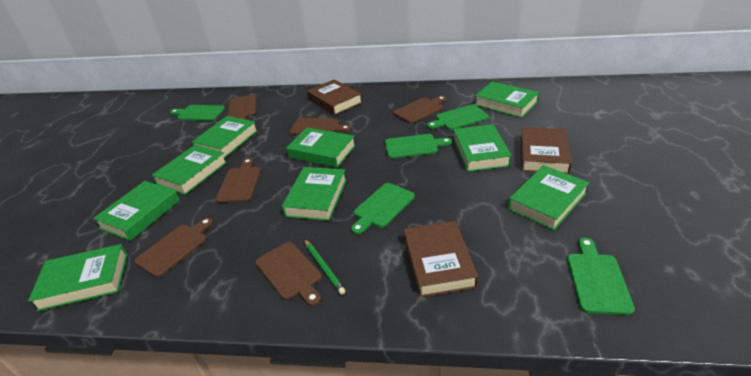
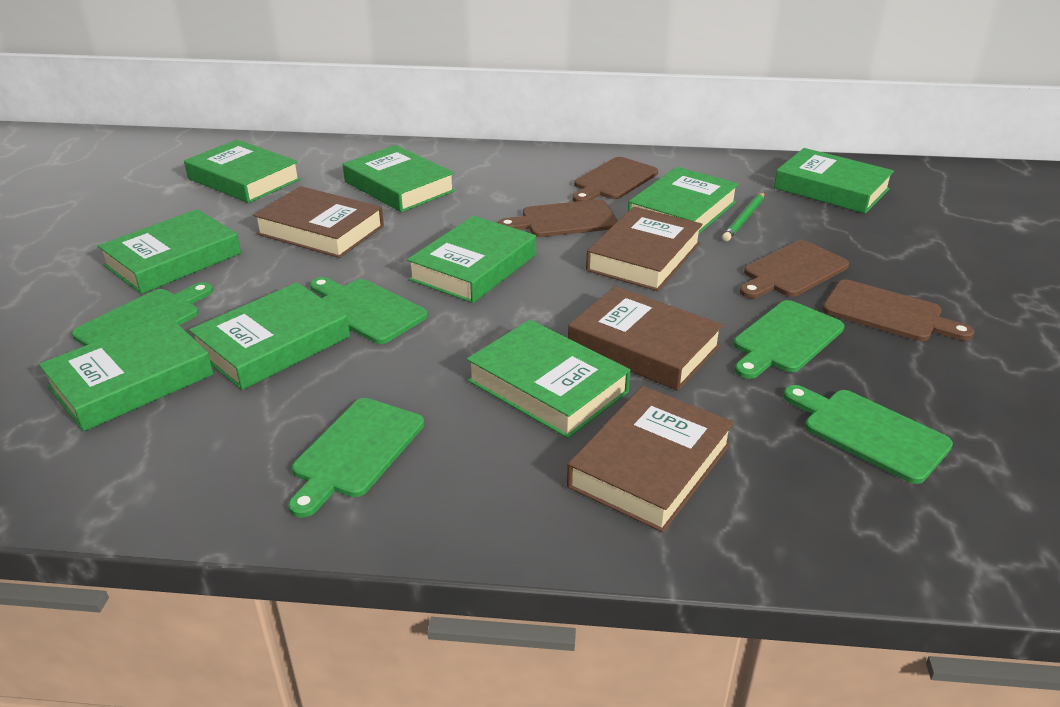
brown book: [307,80,362,115] [404,221,478,297] [520,127,572,174] = 3 -> [253,186,384,258] [567,386,734,533] [568,286,723,391] [586,207,703,291] = 4
brown cutting board: [134,217,213,277] [216,158,261,203] [228,95,256,120] [256,242,322,306] [289,118,351,135] [394,96,446,124] = 6 -> [498,199,618,237] [573,157,658,202] [740,240,849,299] [823,279,974,341] = 4

